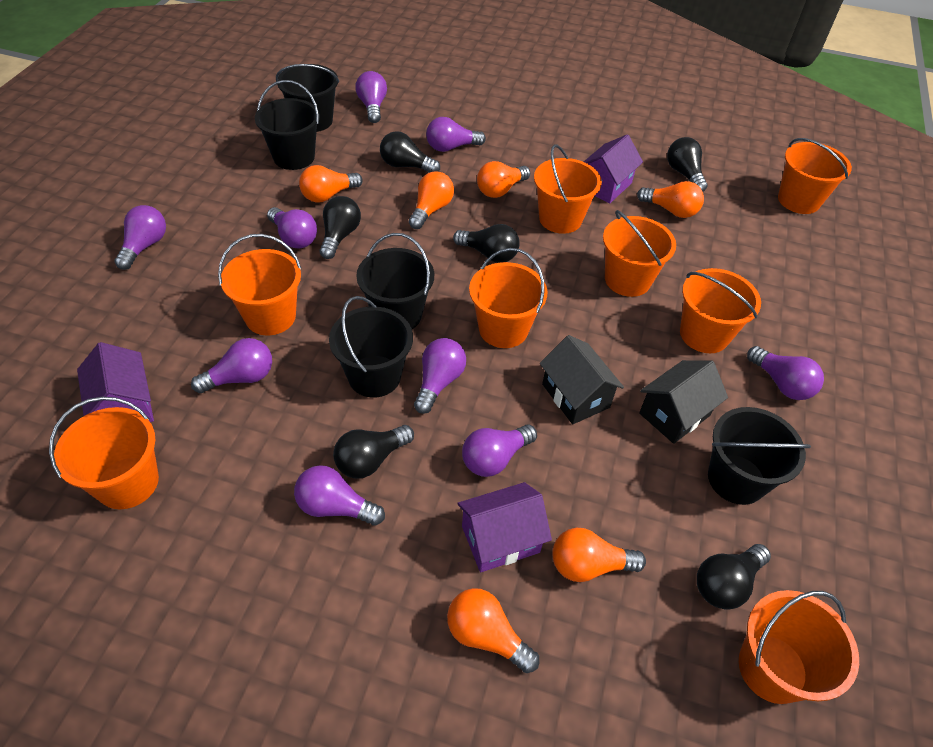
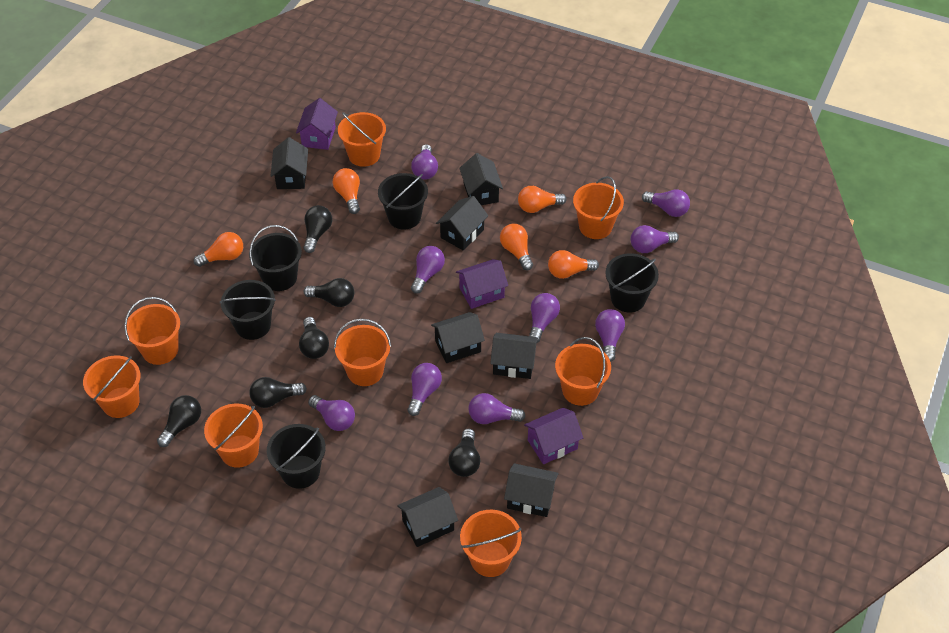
black house: [540,335,624,424] [639,360,728,444] = 2 -> [271,137,308,189] [397,487,458,547] [431,312,485,363] [436,196,488,250] [459,153,503,205] [490,333,538,379] [504,463,559,517] = 7
orange light bulb: [299,165,363,203] [409,171,454,229] [447,588,539,673] [477,161,530,198] [552,528,646,582] [637,181,704,218] = 6 -> [194,232,243,267] [333,168,360,214] [500,224,533,270] [518,186,566,213] [548,250,599,279] = 5

